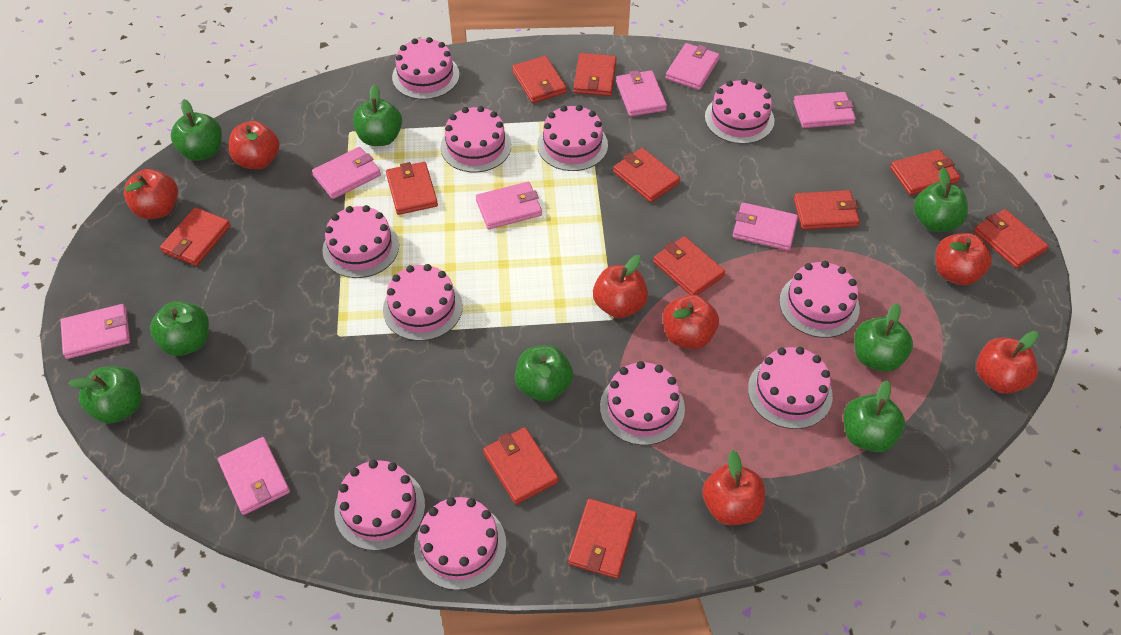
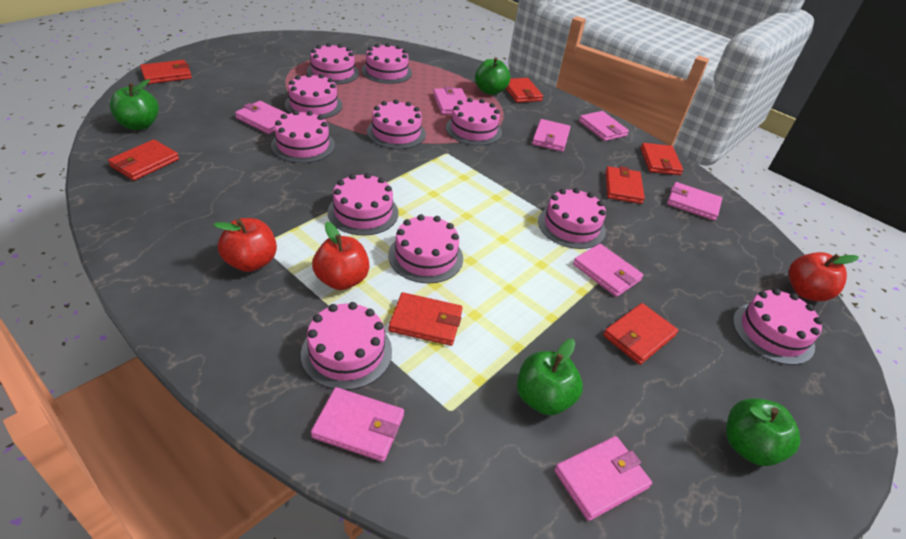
green apple: [68,367,142,424] [150,301,209,356] [171,99,222,161] [353,84,402,146] [515,345,573,402] [843,380,905,452] [854,303,913,372] [914,167,968,232] = 8 -> [109,79,159,130] [475,57,510,95] [517,339,583,415] [726,398,800,466] = 4
red apple: [124,169,178,219] [229,121,280,169] [593,255,648,318] [663,295,719,349] [702,450,765,525] [935,233,992,285] [976,331,1039,394] = 7 -> [214,218,277,272] [312,222,370,290] [789,252,859,301] = 3
red wallet: [160,207,231,266] [386,162,438,215] [483,427,559,505] [512,56,567,103] [568,499,637,579] [574,53,616,96] [613,148,680,203] [653,236,725,295] [794,190,860,230] [890,149,961,195] [974,209,1049,269] = 11 -> [108,140,179,181] [140,60,192,84] [389,292,462,346] [506,78,543,103] [603,303,678,365] [605,166,645,204] [641,143,683,175] = 7

